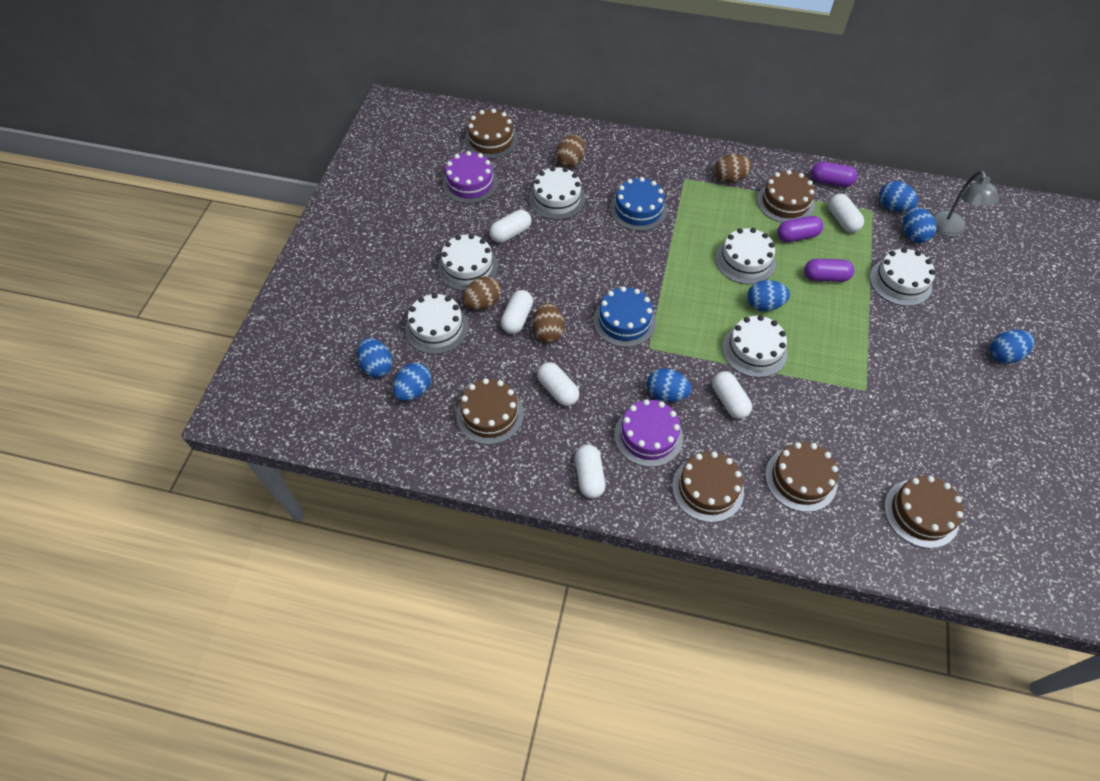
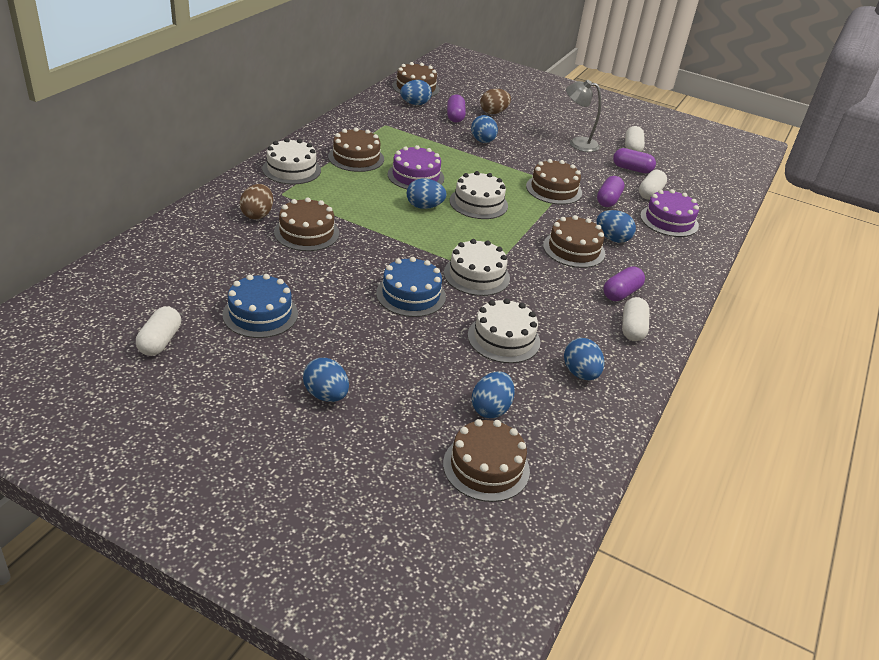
brown egg: [463,277,501,310] [533,303,565,343] [556,134,585,168] [715,154,752,183] = 4 -> [240,184,273,220] [480,89,511,114] = 2
purple capsule: [777,216,823,242] [804,259,854,282] [811,162,857,187] = 3 -> [447,95,466,123] [597,176,624,207] [603,266,645,301] [613,148,656,173] = 4
white cake: [405,293,469,354] [438,234,498,291] [529,166,585,220] [715,228,776,284] [722,315,787,378] [870,248,935,306] = 6 -> [262,138,321,184] [444,239,510,296] [450,171,508,219] [468,298,540,363] = 4
white capsule: [489,210,532,243] [501,290,533,334] [537,362,579,406] [575,444,605,498] [712,371,752,419] [828,194,864,233] = 6 -> [136,306,181,356] [622,297,650,341] [625,126,645,152] [639,170,667,200] = 4

